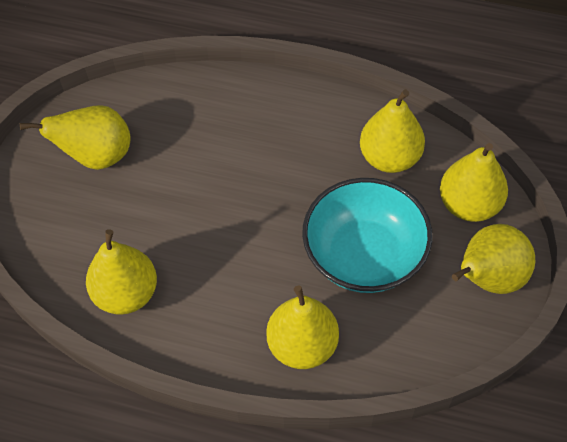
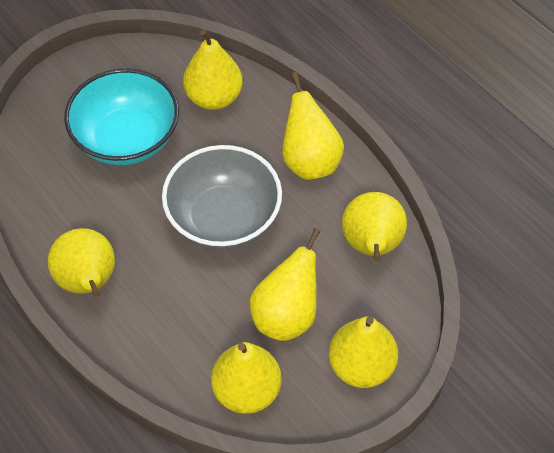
grey bowl: none = 0 -> [162,145,282,249] = 1
yellow pear: [20,105,131,170] [86,229,157,315] [266,286,339,369] [360,89,425,173] [440,143,508,222] [452,224,535,294] = 6 -> [48,228,115,297] [183,30,243,110] [211,342,282,414] [250,228,321,341] [282,72,344,180] [329,316,398,388] [342,192,407,261] = 7

